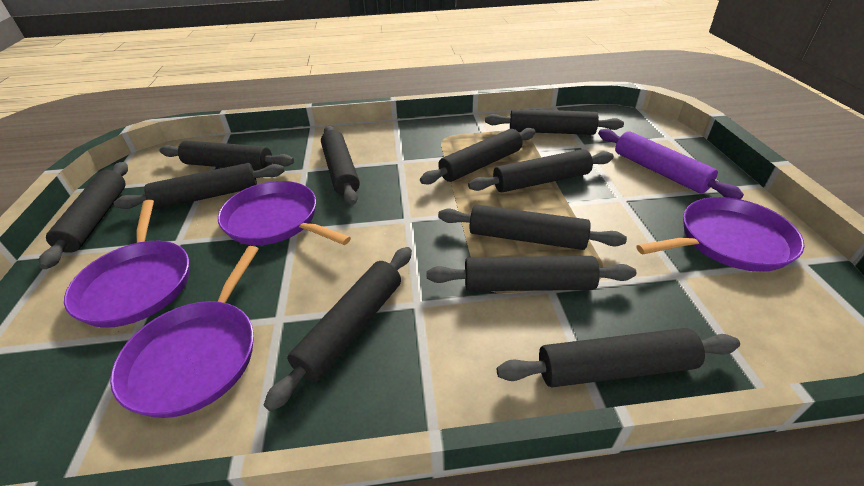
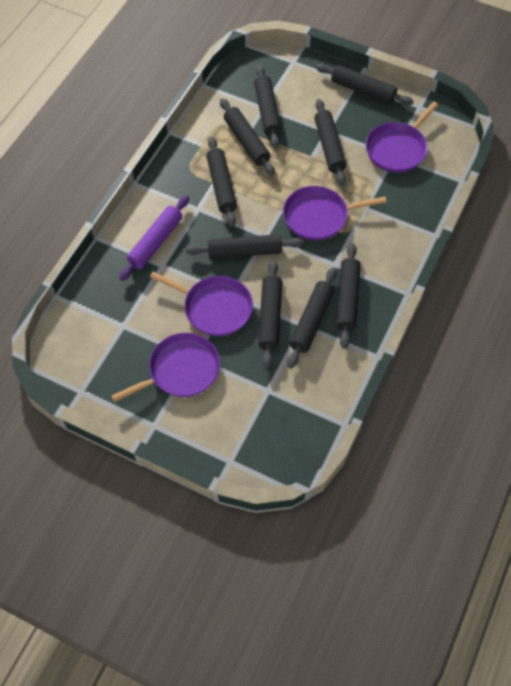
black rolling pin: [39,162,128,269] [114,163,284,210] [160,141,294,170] [264,247,412,411] [321,126,360,205] [420,128,536,185] [427,256,636,291] [438,205,627,250] [468,149,614,192] [485,109,624,135] [497,328,740,387] = 11 -> [186,234,304,259] [206,136,237,227] [220,98,275,176] [254,65,281,148] [258,260,282,369] [287,267,337,369] [314,99,346,185] [316,64,414,105] [336,243,361,349] = 9

